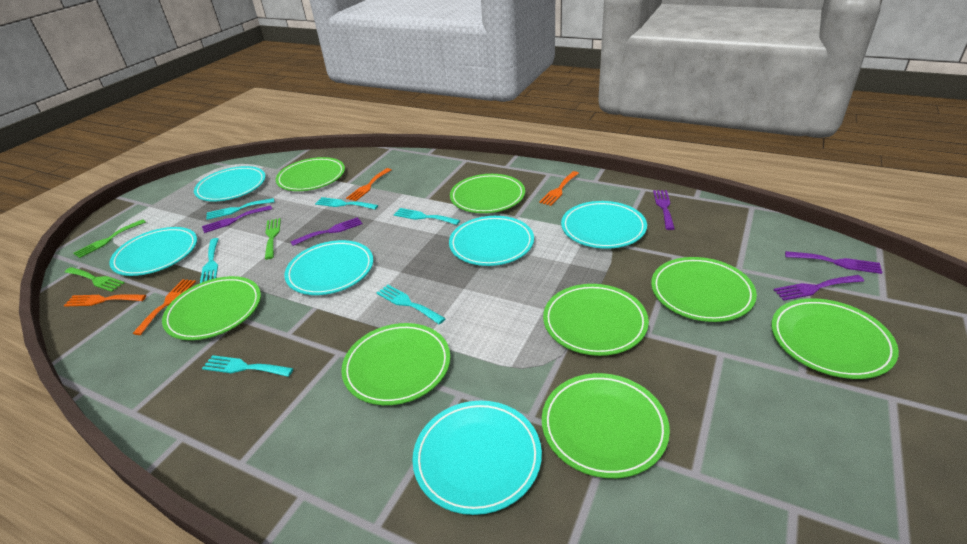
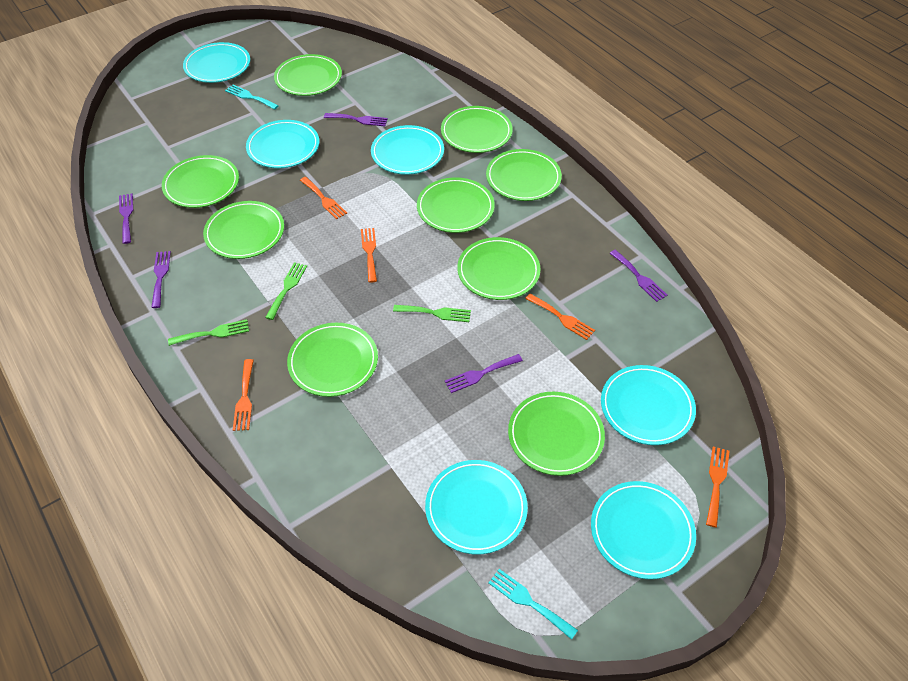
green plate: [162,276,261,340] [276,157,345,191] [341,323,450,405] [450,174,525,213] [542,373,670,478] [543,284,649,356] [651,257,757,322] [771,298,899,379] = 8 -> [162,155,239,208] [203,201,284,259] [274,54,342,96] [287,323,378,397] [417,177,495,233] [441,106,513,153] [457,237,540,300] [486,149,562,201] [508,392,605,476] = 9
orange fork: [64,294,146,307] [133,279,196,335] [346,168,391,201] [539,171,579,206] = 4 -> [233,359,254,431] [300,177,347,219] [361,228,377,283] [525,294,595,340] [706,447,730,528] = 5
turquoise fork: [200,238,219,283] [202,355,293,377] [206,198,275,220] [315,197,378,210] [377,285,446,324] [394,208,460,225] = 6 -> [225,84,279,109] [488,569,578,639] = 2

